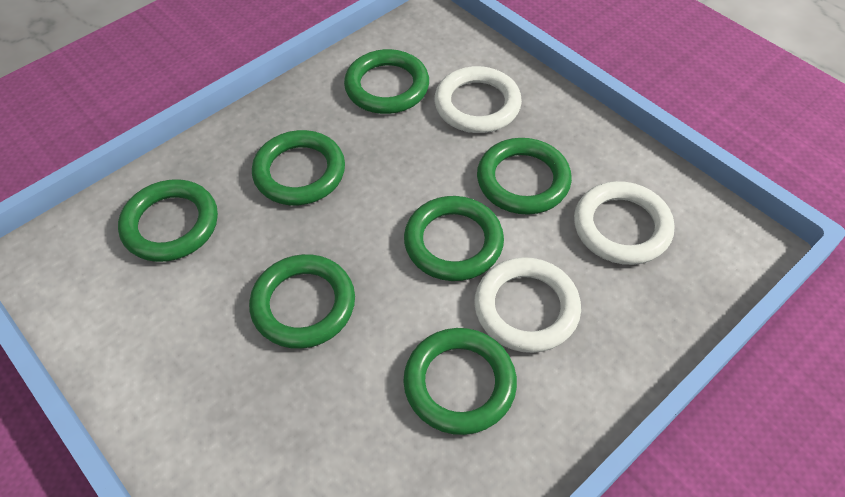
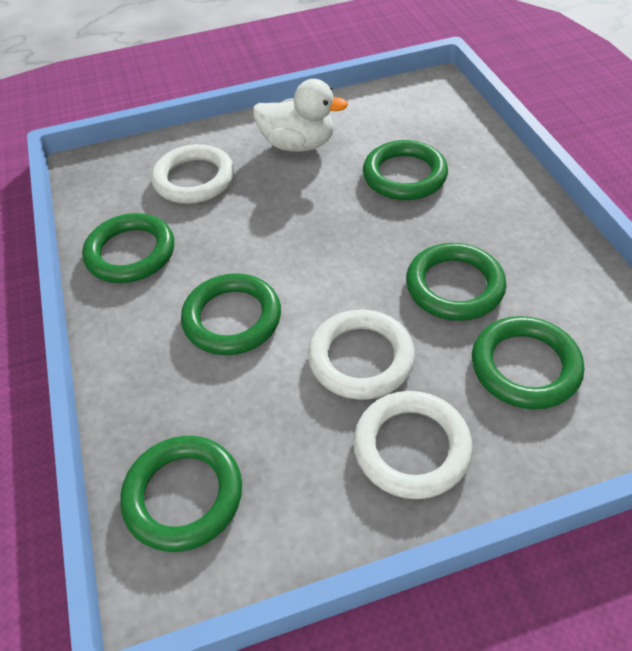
green ring: [118,179,218,262] [249,254,355,349] [252,130,345,205] [344,49,429,114] [403,328,517,435] [404,196,504,281] [477,138,572,215] = 7 -> [82,213,174,283] [120,436,242,552] [181,273,281,355] [363,140,448,200] [406,243,506,321] [472,316,584,409] = 6
white duck: none = 0 -> [253,79,348,152] = 1

